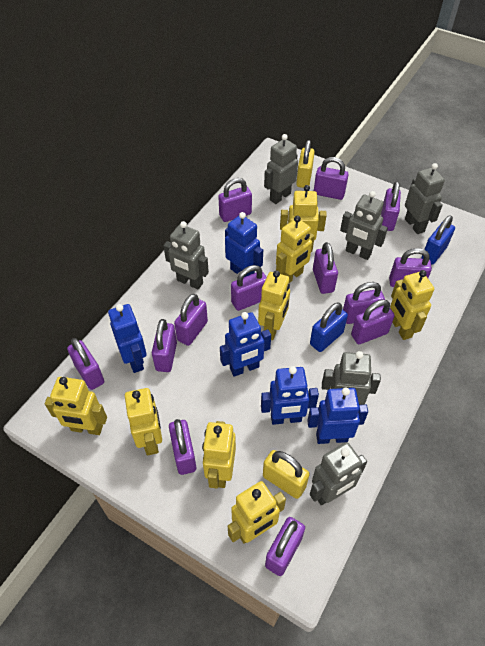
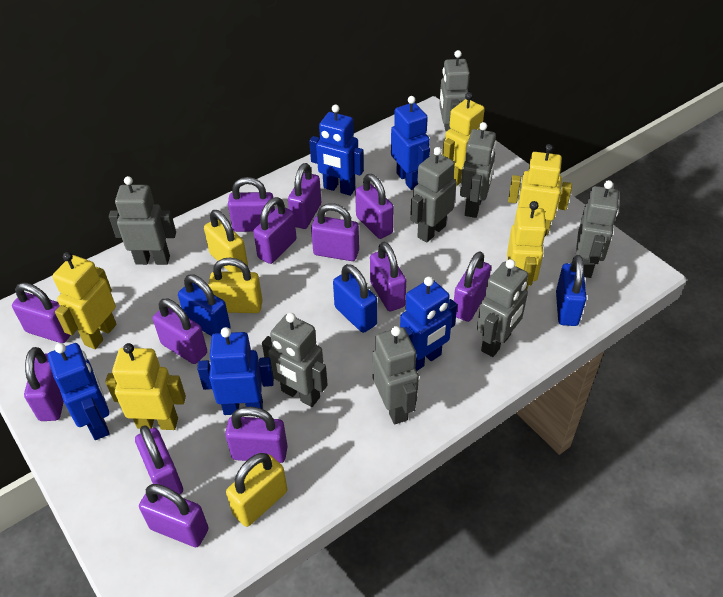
blue padlock: [310,303,348,352] [422,215,455,265] = 2 -> [178,274,231,336] [333,264,377,333] [556,255,587,326] = 3
grey robot: [164,221,209,290] [264,134,298,204] [310,442,367,505] [322,351,381,405] [340,191,388,260] [405,163,445,234] = 6 -> [109,176,176,265] [262,313,328,407] [372,326,419,424] [410,147,457,243] [439,50,470,132] [460,122,497,218] [477,259,528,357] [576,180,619,278] = 8
yellow padlock: [263,450,310,499] [296,140,315,188] = 2 -> [204,210,248,272] [208,257,263,313] [226,453,287,527] = 3
yellow robot: [45,377,107,435] [125,388,162,456] [202,421,236,488] [228,481,286,544] [258,270,290,340] [276,216,315,283] [280,185,327,240] [390,270,434,340] = 8 -> [52,252,117,349] [105,343,186,430] [443,92,485,186] [507,201,547,290] [508,144,572,235] = 5

